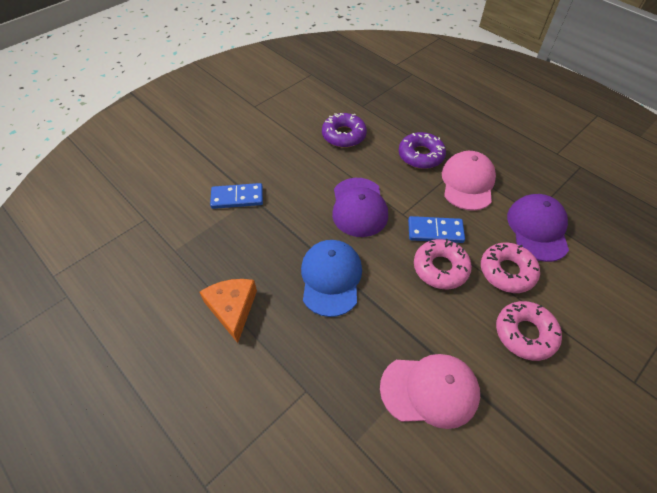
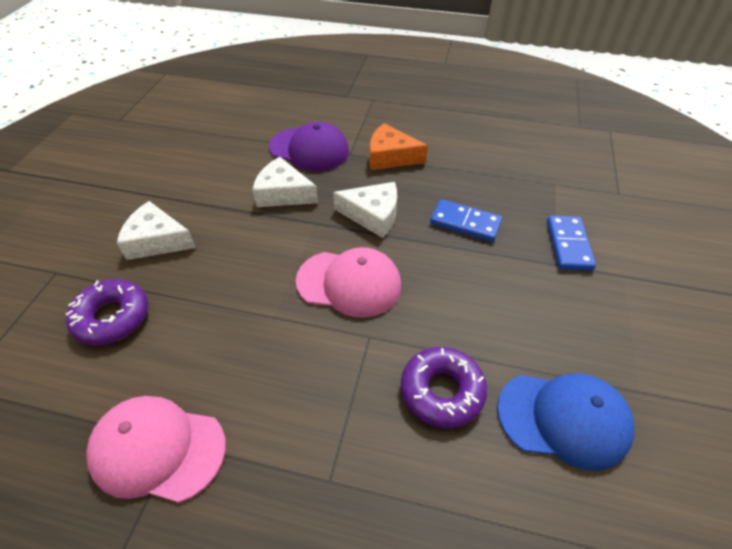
pink donut: [414,239,472,289] [481,243,540,293] [496,301,562,361] = 3 -> none = 0
purple cap: [332,178,388,237] [507,194,569,262] = 2 -> [269,122,349,171] = 1
white cheese: none = 0 -> [117,201,196,260] [253,157,318,207] [333,182,397,238] = 3

